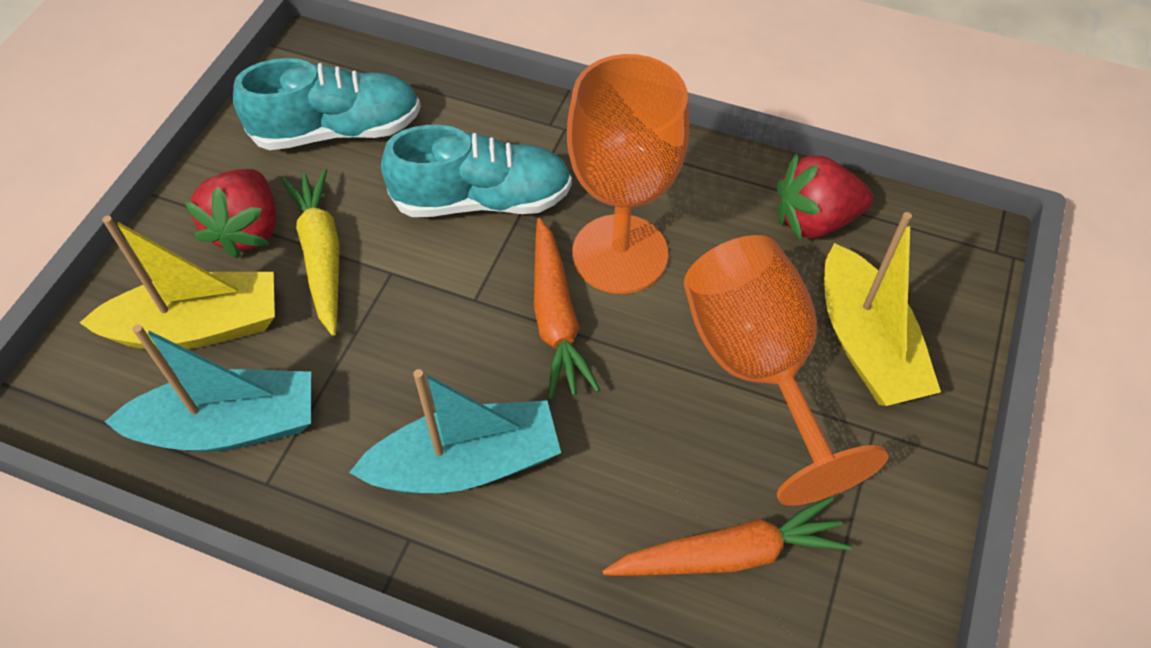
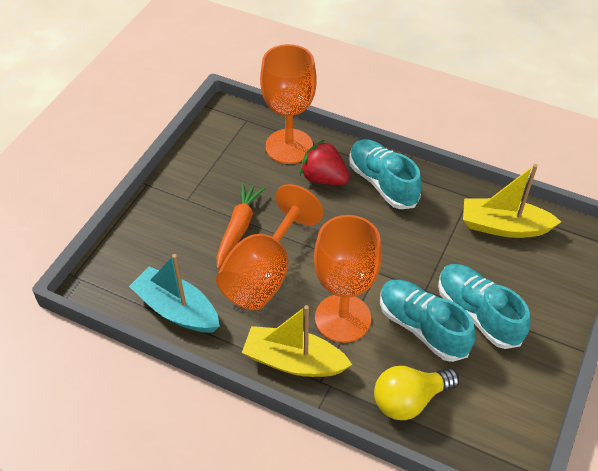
orange carrot: [534,218,600,400] [602,497,851,576] = 2 -> [216,182,265,269] = 1
orange goblet: [567,54,689,294] [684,235,889,506] = 2 -> [216,184,323,310] [260,44,317,164] [314,215,382,343] = 3
red strawberry: [184,169,276,259] [777,153,873,239] = 2 -> [300,139,349,185] = 1
turquoise boat: [105,324,311,452] [349,369,561,494] = 2 -> [129,254,220,333] = 1
turquoise shoe: [233,58,421,150] [381,125,572,217] = 2 -> [349,139,422,209] [380,280,475,362] [438,264,531,349] = 3
yellow carrot: [281,168,340,336] = 1 -> none = 0
yellow light bulb: none = 0 -> [374,366,459,420] = 1

